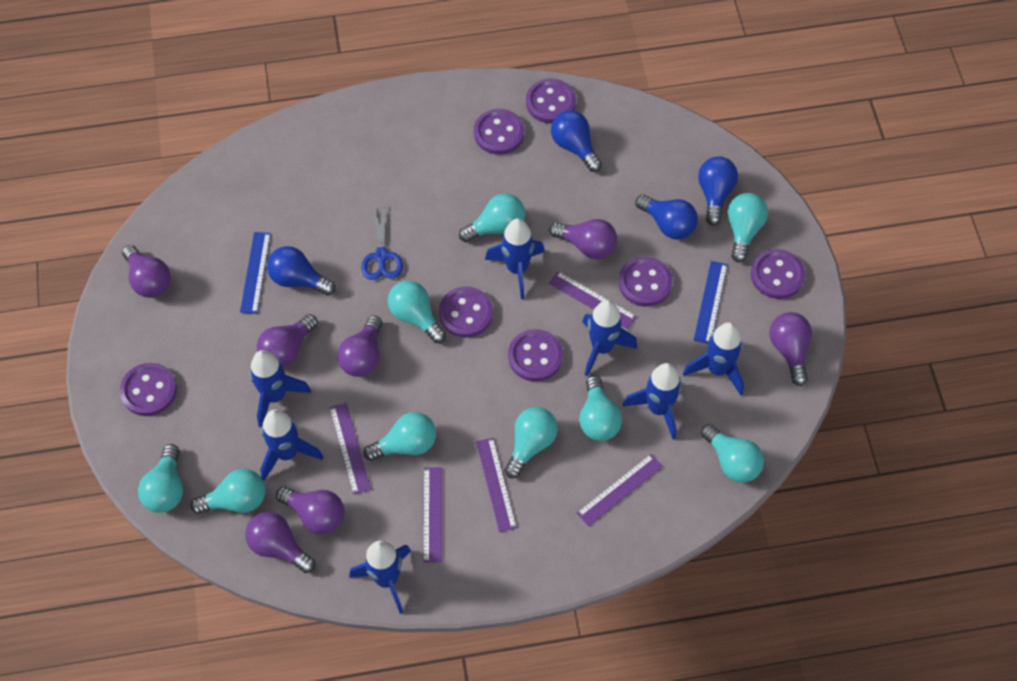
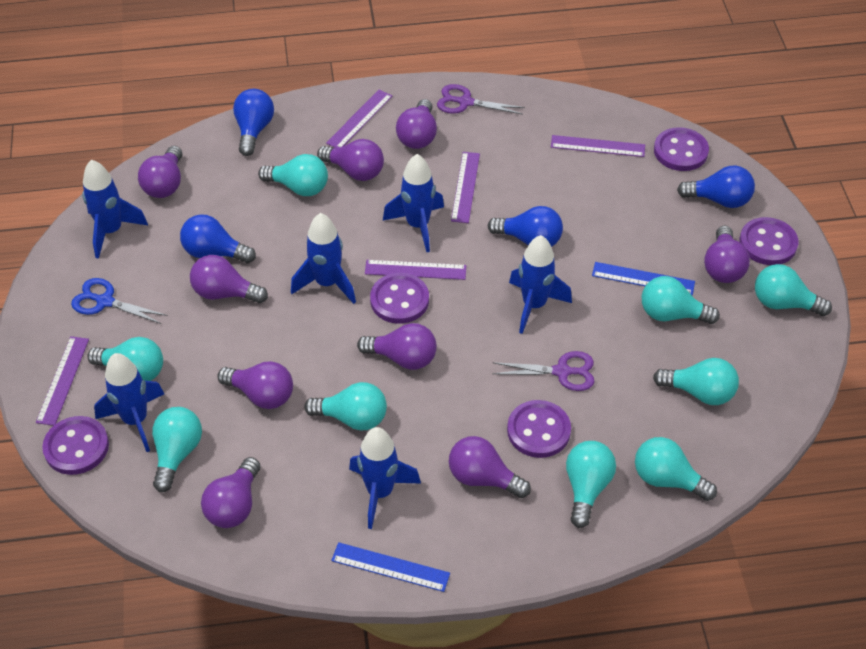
blue rocket: [250,350,311,428] [260,409,323,481] [349,540,411,614] [485,218,545,299] [582,300,637,377] [623,363,682,440] [683,322,744,396] = 7 -> [82,160,148,259] [94,353,164,452] [291,213,356,304] [349,427,421,529] [383,154,444,252] [509,235,572,334] = 6
purple button: [120,363,177,416] [439,286,493,338] [474,109,524,155] [508,329,563,382] [526,78,576,124] [618,256,672,307] [751,249,805,299] = 7 -> [42,416,109,475] [370,273,429,324] [507,400,571,458] [654,127,709,171] [739,217,798,265] = 5
purple light bulb: [122,245,171,297] [245,512,315,573] [257,314,318,367] [276,487,345,534] [337,315,382,377] [550,219,617,259] [769,312,812,386] = 7 -> [138,146,182,198] [190,255,268,303] [201,457,261,528] [218,361,293,409] [317,139,384,181] [357,323,437,370] [396,99,437,149] [449,436,531,498] [704,226,750,283] = 9
purple scissors: none = 0 -> [437,84,525,115] [493,351,594,391] = 2

